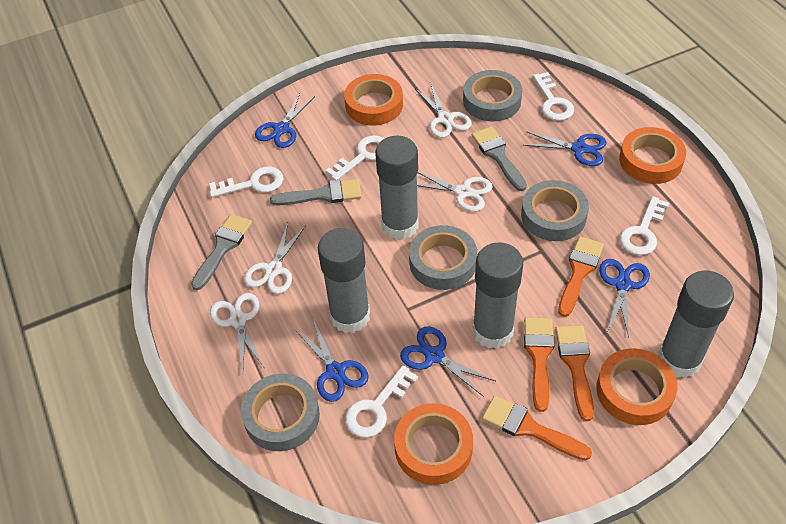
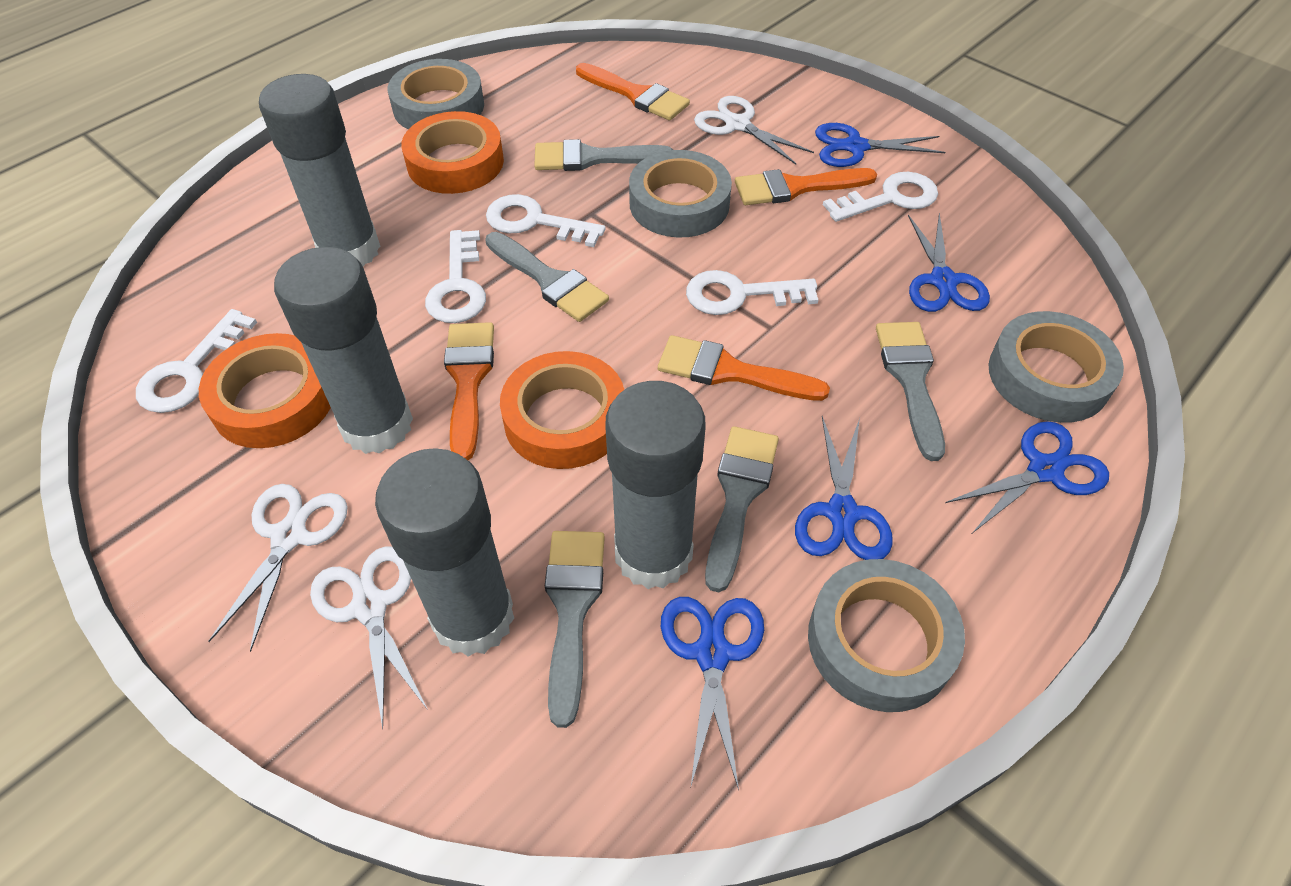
grey brush: [191,214,252,290] [270,179,362,206] [472,127,527,191] = 3 -> [485,232,609,322] [534,139,673,171] [545,531,605,728] [705,426,779,592] [876,322,945,461] = 5
orange tape: [344,74,403,125] [394,403,473,485] [596,348,677,425] [619,127,686,184] = 4 -> [199,333,331,448] [402,111,504,194] [500,351,624,469] = 3
white scissors: [210,293,264,372] [244,222,306,294] [416,84,472,138] [417,172,493,212] = 4 -> [209,484,348,652] [310,546,428,729] [694,96,814,164] = 3

